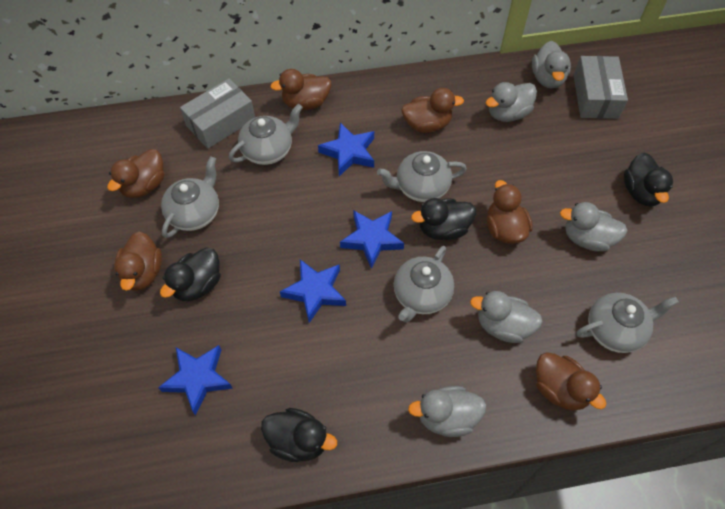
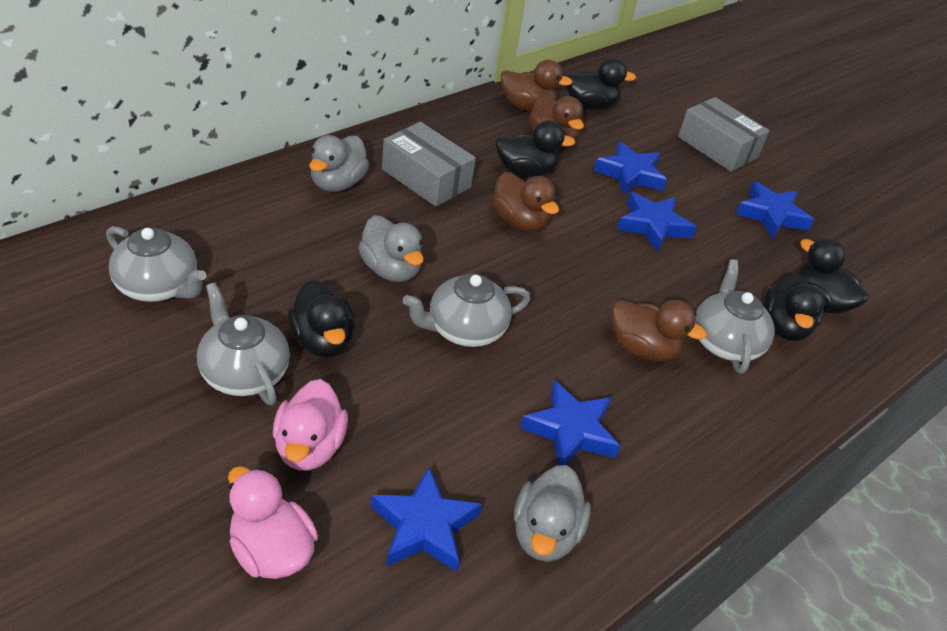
black duck: [160,247,221,301] [261,408,337,462] [411,198,476,240] [624,153,673,207] = 4 -> [287,280,355,358] [495,120,575,177] [566,58,636,110] [763,273,825,341] [798,238,869,314] = 5
blue star: [158,345,233,416] [280,259,346,323] [318,123,374,176] [340,210,404,269] = 4 -> [371,467,482,572] [520,380,620,466] [593,141,667,195] [617,192,696,252] [736,181,814,239] = 5
brown duck: [107,149,164,198] [114,232,162,291] [270,69,331,110] [401,88,464,133] [487,180,533,244] [536,352,606,411] = 6 -> [492,172,559,232] [501,60,572,111] [529,94,584,147] [611,300,707,361] = 4
grey duck: [408,386,486,437] [470,291,543,343] [486,82,537,122] [532,41,571,88] [560,202,628,251] = 5 -> [309,135,369,192] [358,215,424,282] [514,465,591,562] = 3
grey teapot: [161,156,219,238] [229,104,303,165] [377,151,467,202] [394,246,454,322] [576,293,679,353] = 5 -> [106,226,207,302] [197,283,290,405] [403,274,530,347] [695,260,775,374] = 4
pink duck: none = 0 -> [228,466,318,579] [273,379,348,471] = 2

